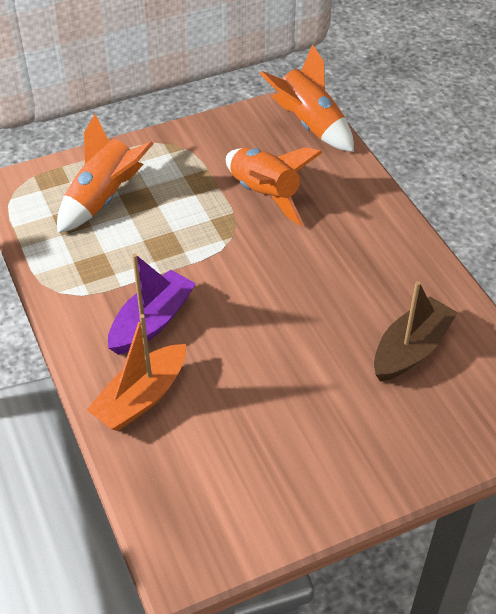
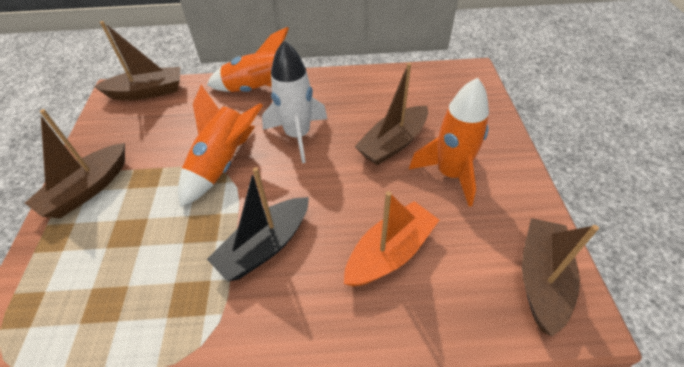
black boat: none = 0 -> [207,167,309,282] = 1
brown boat: [374,281,458,382] = 1 -> [25,109,125,218] [94,21,180,100] [355,63,428,165] [522,218,599,336] = 4
purple boat: [108,253,196,355] = 1 -> none = 0
white rocket: none = 0 -> [262,40,327,163] = 1

